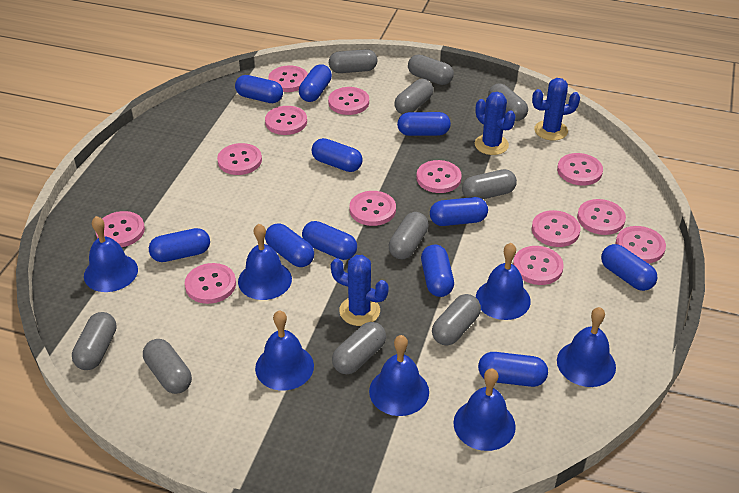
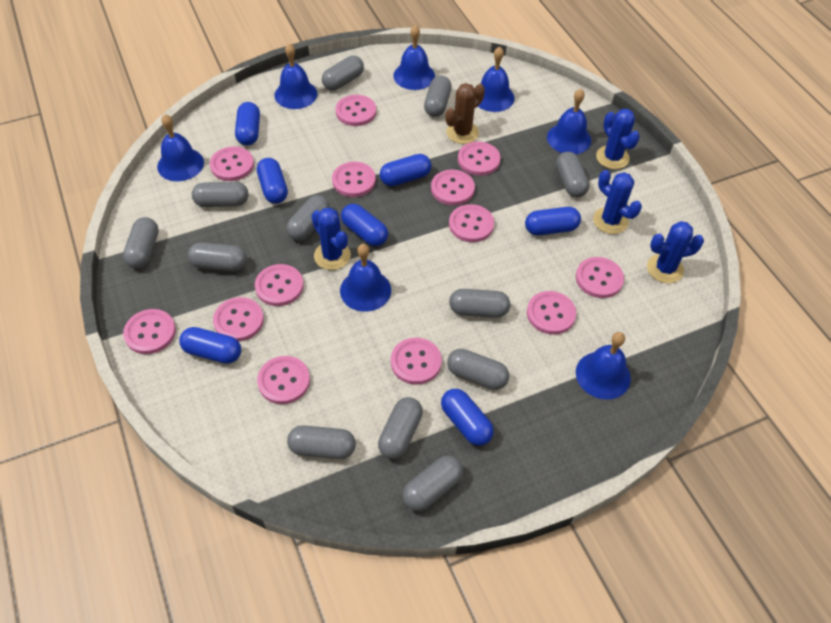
blue cactus: [331,255,389,326] [475,92,516,155] [532,78,580,141] = 3 -> [311,207,351,270] [593,170,642,234] [596,109,640,169] [647,221,704,283] = 4
blue capsule: [149,228,210,262] [235,75,283,103] [265,223,314,267] [299,64,332,102] [302,221,357,260] [312,138,363,172] [397,112,451,136] [421,245,454,297] [430,197,488,226] [478,352,548,387] [601,244,657,291] = 11 -> [179,327,241,364] [235,102,260,146] [257,158,288,204] [341,204,388,246] [380,154,431,186] [441,389,494,446] [525,207,581,235] = 7
brown cactus: none = 0 -> [445,83,485,144] = 1
grey capsule: [72,312,117,370] [143,339,192,394] [329,49,377,73] [332,322,386,374] [389,212,429,259] [394,79,433,114] [408,55,454,85] [432,294,481,345] [462,169,517,199] [488,84,528,121] = 10 -> [123,217,159,268] [188,242,247,271] [192,182,249,207] [286,195,330,241] [287,425,356,459] [322,56,364,91] [378,397,423,459] [402,455,463,511] [424,76,452,117] [447,349,509,390] [449,289,510,318] [556,152,590,197] = 12

